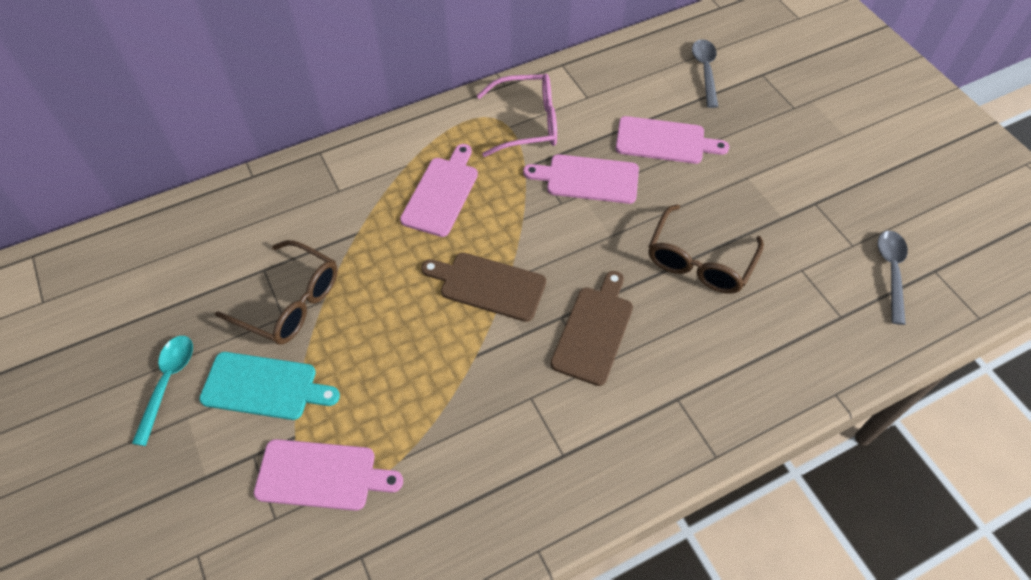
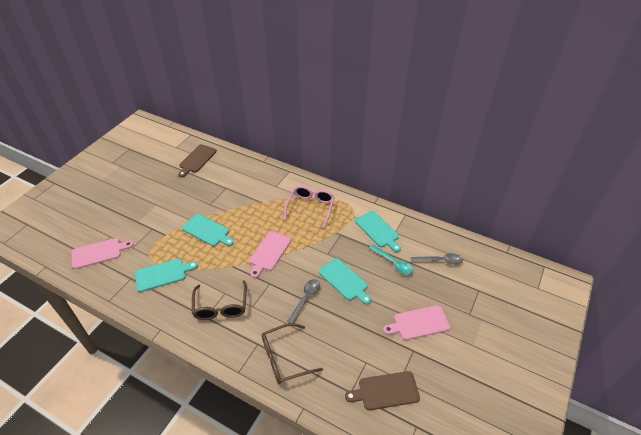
pink cutting board: [254,439,403,511] [400,144,478,237] [523,154,639,204] [616,116,729,164] = 4 -> [72,238,134,269] [250,231,291,278] [383,305,450,340] = 3
turquoise cutting board: [199,352,340,420] = 1 -> [135,259,198,292] [182,214,234,246] [319,258,371,305] [355,211,401,252] = 4

